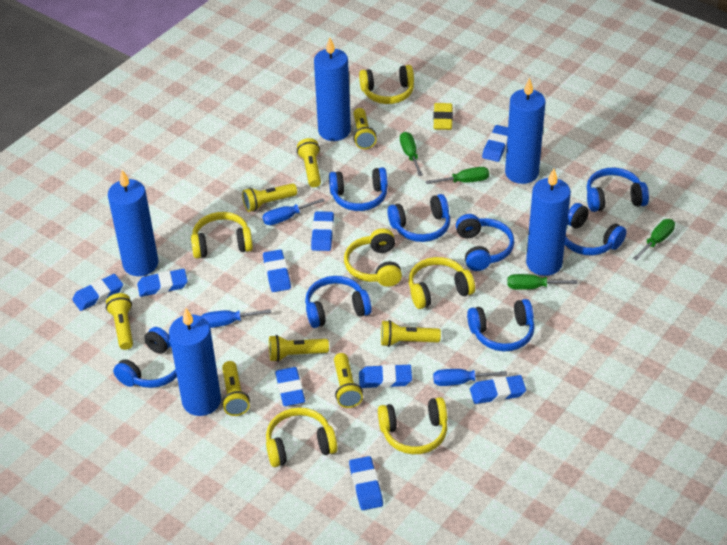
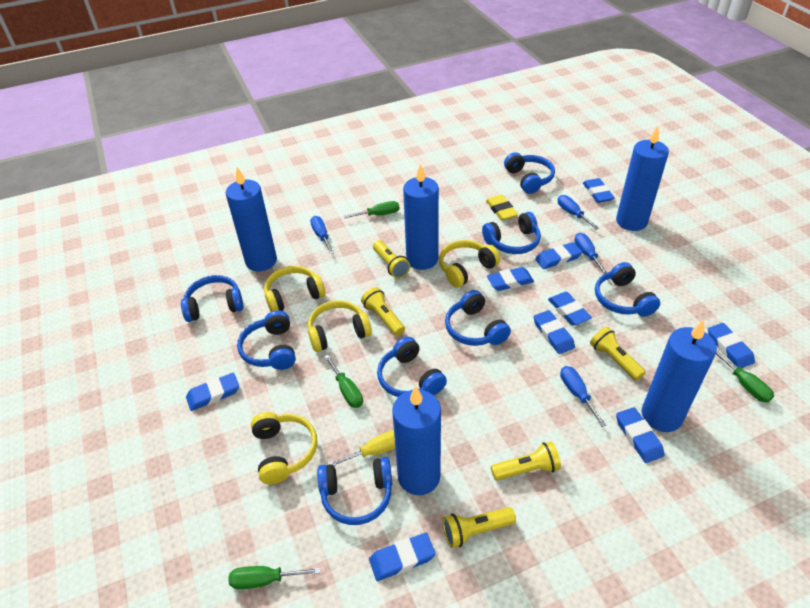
blue screwdriver: [201,309,271,328] [262,198,325,225] [433,369,507,386] = 3 -> [310,216,334,254] [558,195,599,230] [560,366,606,427] [575,233,607,274] = 4
yellow flashlight: [106,293,133,350] [222,361,250,416] [242,183,297,212] [269,335,329,362] [297,138,321,187] [334,353,363,408] [353,108,377,149] [381,320,441,347] = 8 -> [361,287,405,336] [373,240,410,278] [443,507,516,548] [491,441,561,481] [590,327,646,381] = 5
yellow headphones: [191,212,253,258] [266,408,338,467] [344,228,402,287] [359,65,414,104] [378,397,447,454] [409,257,475,309] = 6 -> [251,412,317,485] [264,266,326,312] [308,300,372,352] [439,240,500,287] = 4
yellow screwdriver: none = 0 -> [328,430,395,466] = 1

